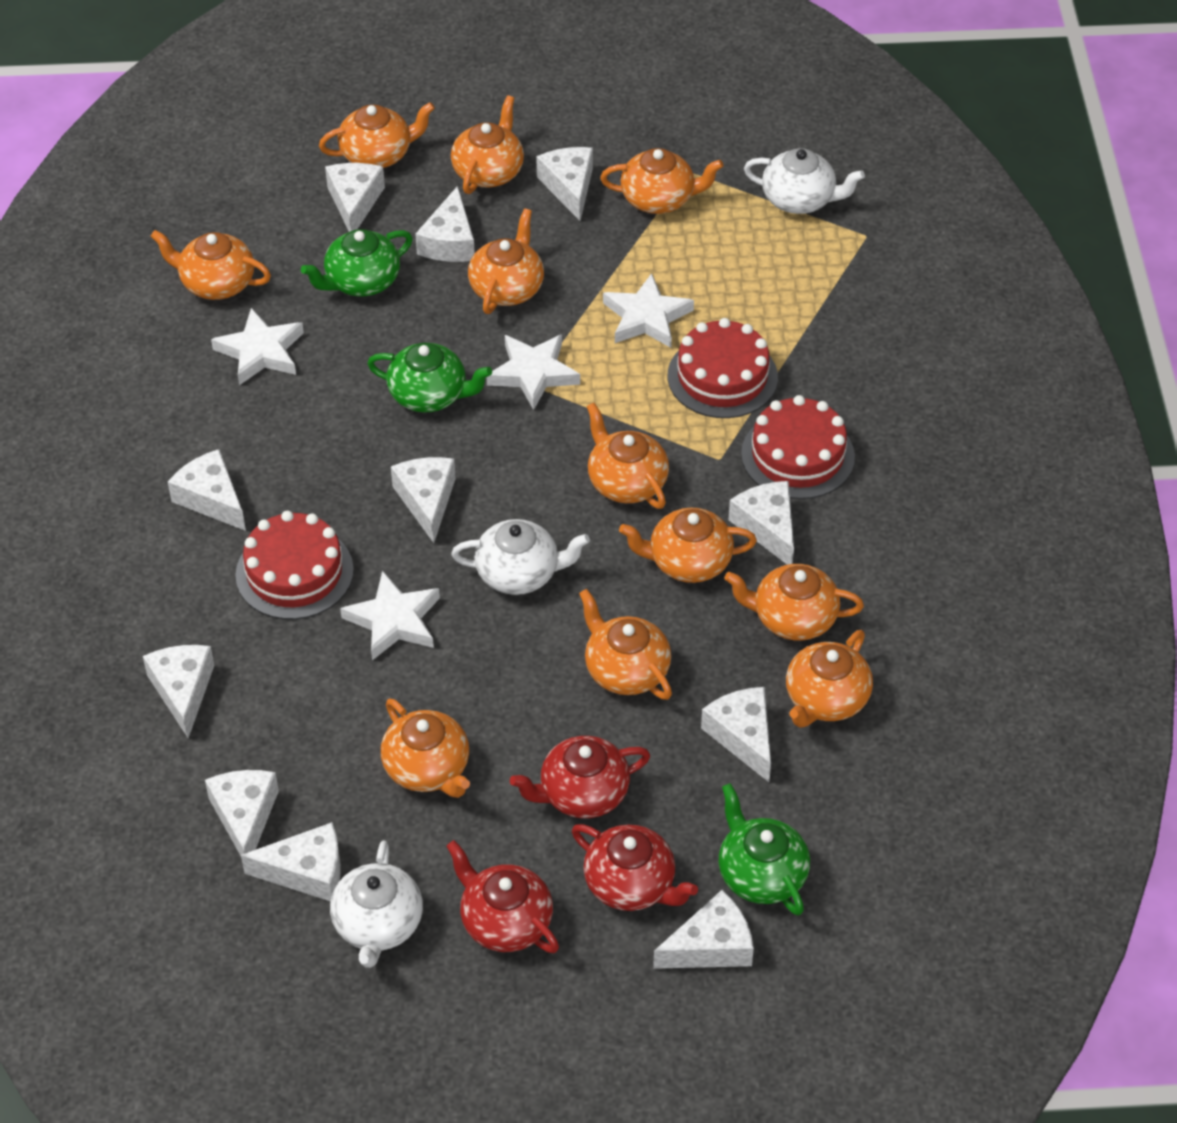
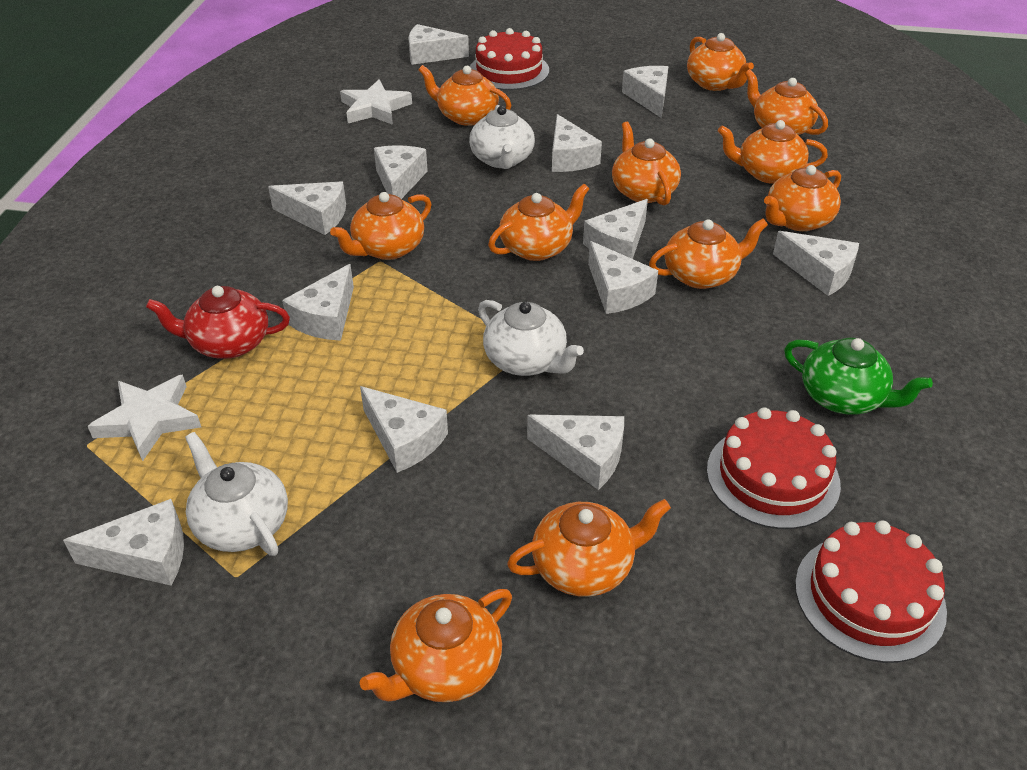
green teapot: [301,229,413,296] [367,343,492,413] [719,783,810,916] = 3 -> [784,337,933,415] = 1
red teapot: [446,840,559,953] [510,736,650,818] [572,824,698,911] = 3 -> [146,286,290,359] = 1
white cheese: [143,645,214,738] [168,449,246,531] [205,770,279,856] [241,822,341,901] [325,163,385,232] [391,457,456,543] [415,186,475,262] [536,147,593,221] [653,890,754,969] [701,687,771,782] [728,481,794,565] = 11 -> [63,499,184,585] [268,181,346,235] [282,264,354,341] [360,386,448,473] [374,145,428,199] [409,24,469,65] [527,415,624,490] [552,114,602,172] [583,199,648,259] [588,241,658,314] [622,66,668,118] [773,231,859,296] = 12
white star: [211,308,304,385] [340,570,440,660] [487,334,580,410] [603,273,694,348] = 4 -> [87,375,201,461] [340,80,412,125] = 2

